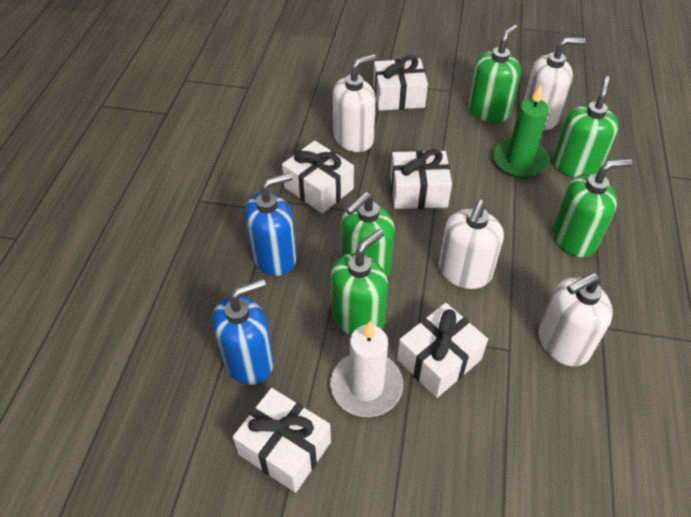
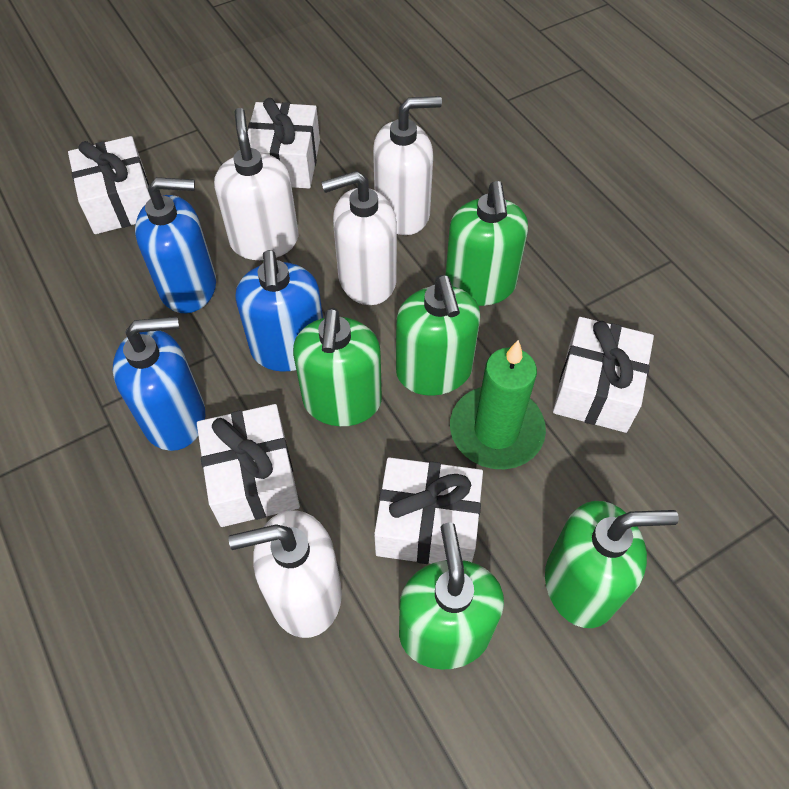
blue soap dispenser: [212,279,274,385] [244,173,297,276] = 2 -> [113,317,205,451] [135,177,216,313] [236,250,323,372] = 3
white candle: [330,321,403,417] = 1 -> none = 0

